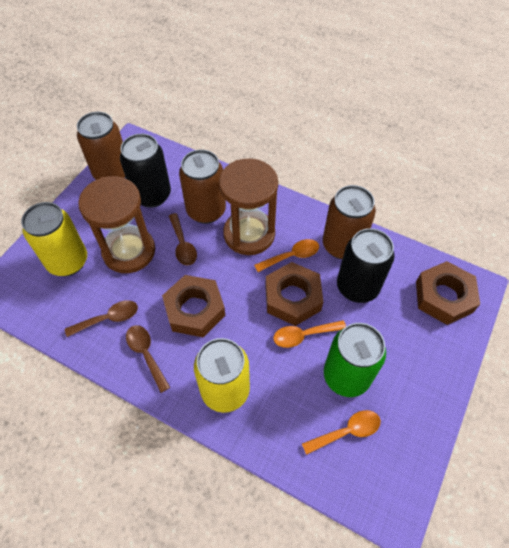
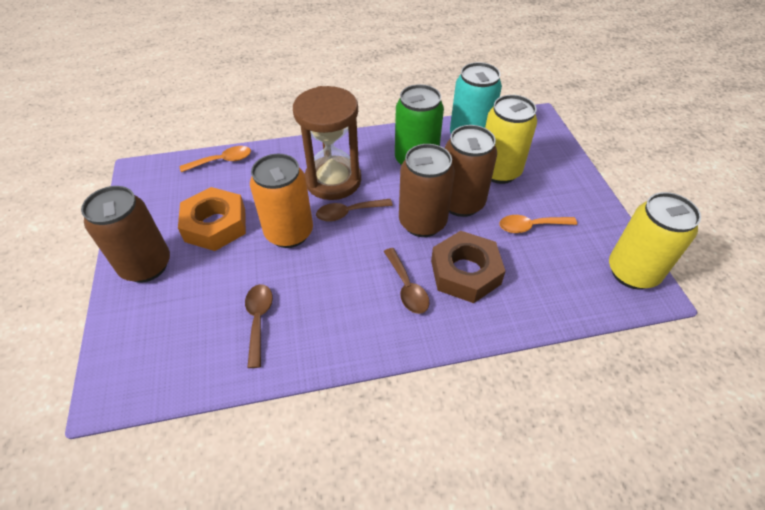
black can: [120,134,171,208] [337,228,394,303] = 2 -> none = 0
brown hourglass: [78,176,155,273] [219,158,278,255] = 2 -> [293,86,361,200] = 1
brown nut: [162,275,225,337] [265,262,323,326] [416,261,480,325] = 3 -> [431,231,506,303] = 1
orange can: none = 0 -> [250,154,313,248] = 1
orange nut: none = 0 -> [178,187,246,251] = 1
orange spoon: [254,239,319,272] [273,320,346,348] [302,410,381,455] = 3 -> [180,146,251,172] [499,215,577,233] = 2
turquoise can: none = 0 -> [450,62,502,133] = 1

